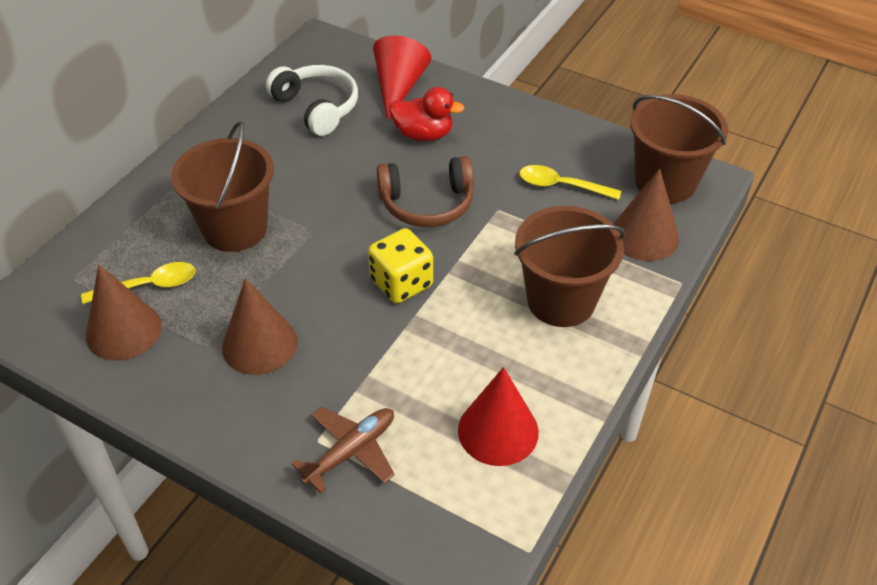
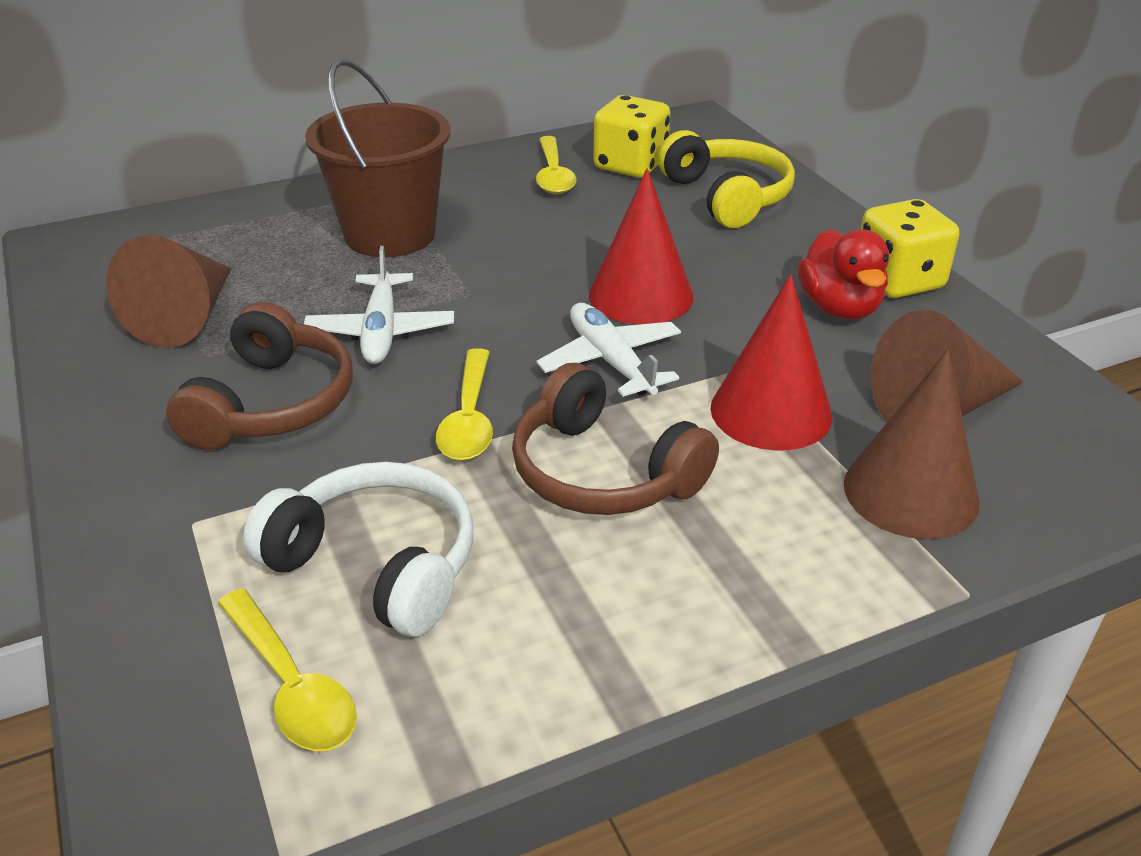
brown bucket: [171,121,274,252] [514,206,625,327] [630,94,728,203] = 3 -> [305,59,451,257] = 1
brown headphones: [377,156,474,227] = 1 -> [166,302,353,450] [512,363,719,515] = 2
brown plane: [292,407,395,493] = 1 -> none = 0
white plane: none = 0 -> [304,246,454,364] [536,303,681,397] = 2
yellow dice: [368,228,433,303] = 1 -> [593,95,670,178] [861,199,959,298] = 2
yellow headphones: none = 0 -> [658,130,795,228] = 1
yellow spoon: [81,262,196,304] [519,165,621,200] = 2 -> [218,588,357,751] [436,348,493,461] [536,136,576,194] = 3

